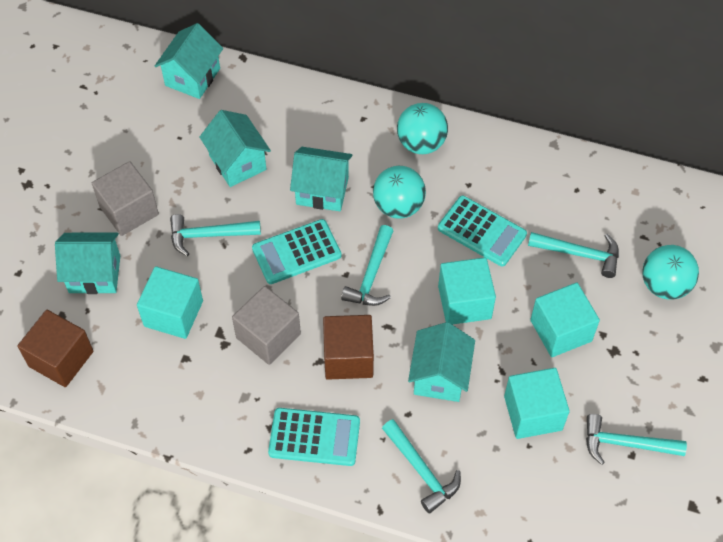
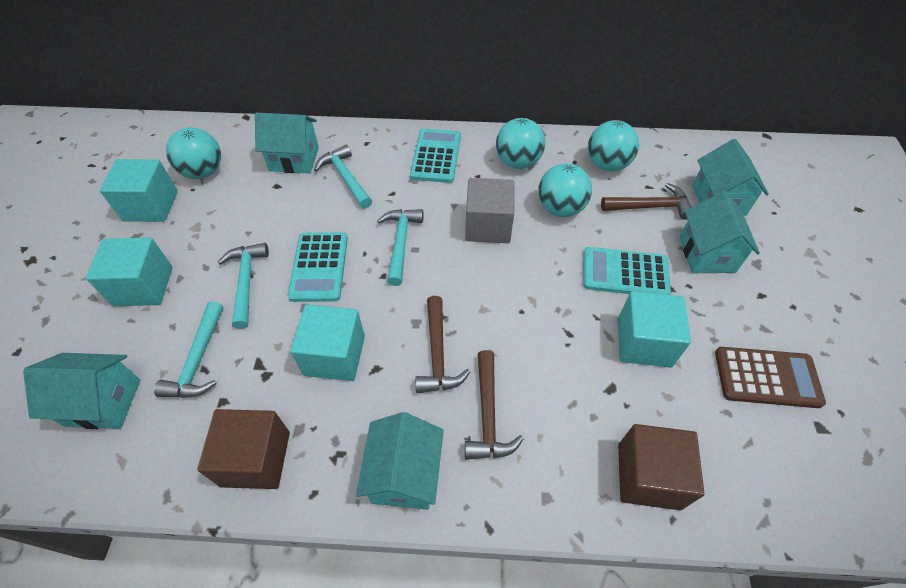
brown calculator: none = 0 -> [715,347,826,408] = 1
brown hammer: none = 0 -> [415,296,470,393] [465,350,524,460] [601,183,692,220] = 3
grey cube: [92,161,159,236] [232,286,301,365] = 2 -> [465,178,515,243] = 1
turquoise ball: [373,166,426,219] [397,103,448,154] [642,245,699,299] = 3 -> [166,127,221,179] [496,118,545,169] [538,164,592,217] [588,120,639,171] = 4
turquoise hammer: [170,214,261,256] [341,225,393,306] [382,419,461,513] [528,232,619,278] [586,414,687,465] = 5 -> [154,301,223,398] [218,243,269,329] [314,145,372,209] [377,209,424,286] = 4

